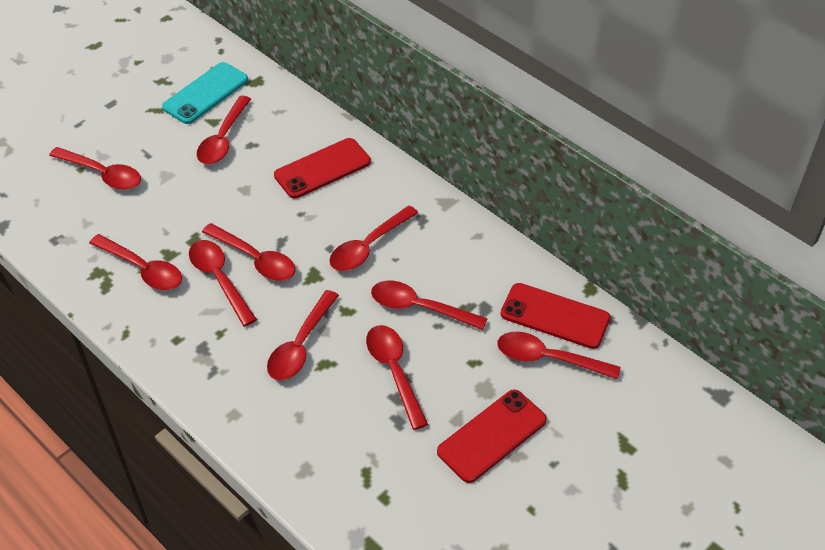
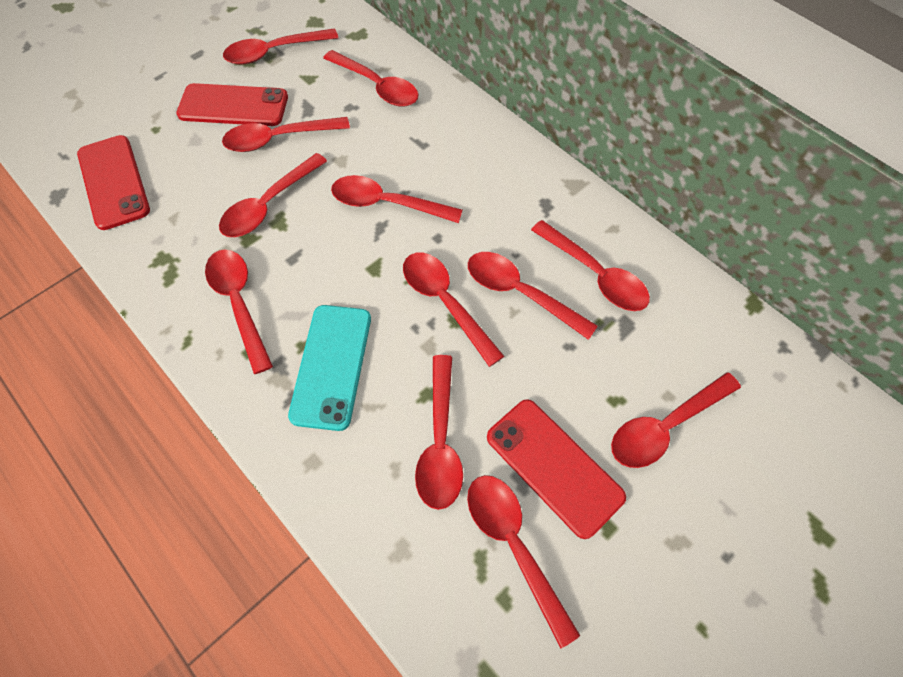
red spoon: [49,147,141,190] [89,234,182,290] [189,240,257,326] [197,96,251,164] [202,223,296,281] [267,290,339,380] [329,205,418,271] [366,325,428,430] [371,281,488,330] [497,332,621,380] = 10 -> [205,249,273,374] [219,153,327,237] [222,117,350,152] [223,28,338,65] [323,50,419,107] [331,175,463,223] [403,253,504,367] [415,355,463,510] [467,475,581,648] [468,252,598,340] [531,220,650,311] [611,372,741,468] = 12

